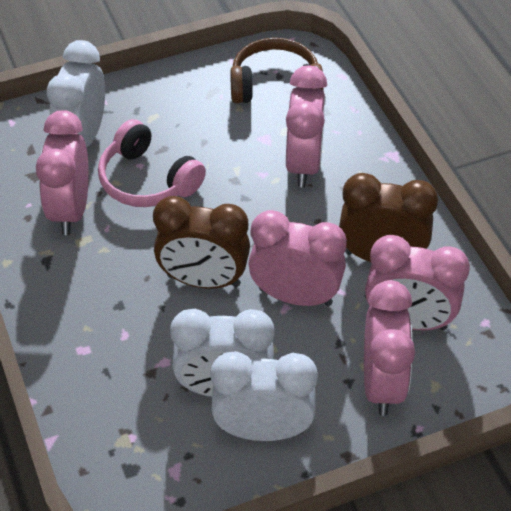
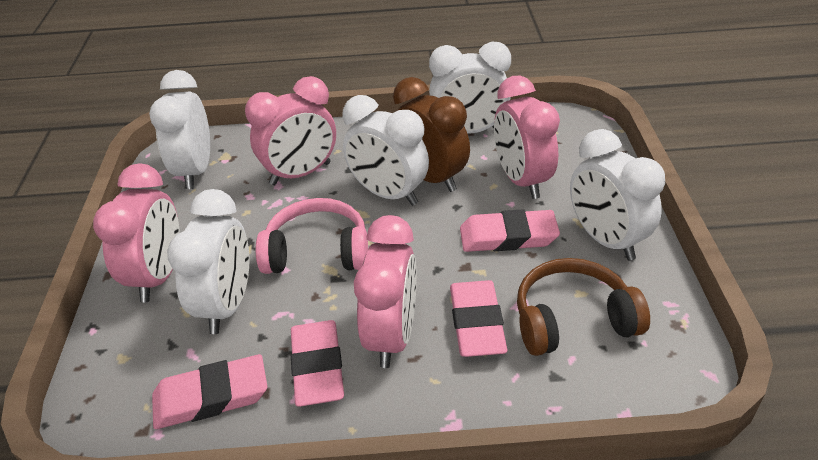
brown clock: [153,196,250,289] [339,173,438,262] = 2 -> [393,77,470,192] = 1
pink clock: [36,110,89,235] [248,210,347,306] [286,66,327,187] [364,280,415,416] [365,235,470,330] = 5 -> [93,163,180,302] [245,76,336,185] [354,215,417,368] [494,76,560,199] = 4
pink eraser: none = 0 -> [152,354,267,429] [291,320,344,407] [450,280,507,357] [460,209,560,252] = 4
white clock: [47,40,105,147] [170,309,275,397] [211,351,318,441] = 3 -> [149,70,210,189] [167,189,250,334] [342,95,429,206] [429,41,511,134] [570,129,665,261] = 5

